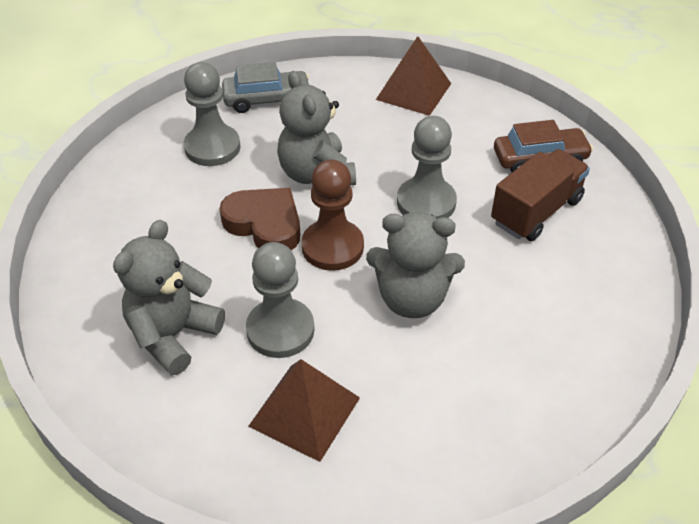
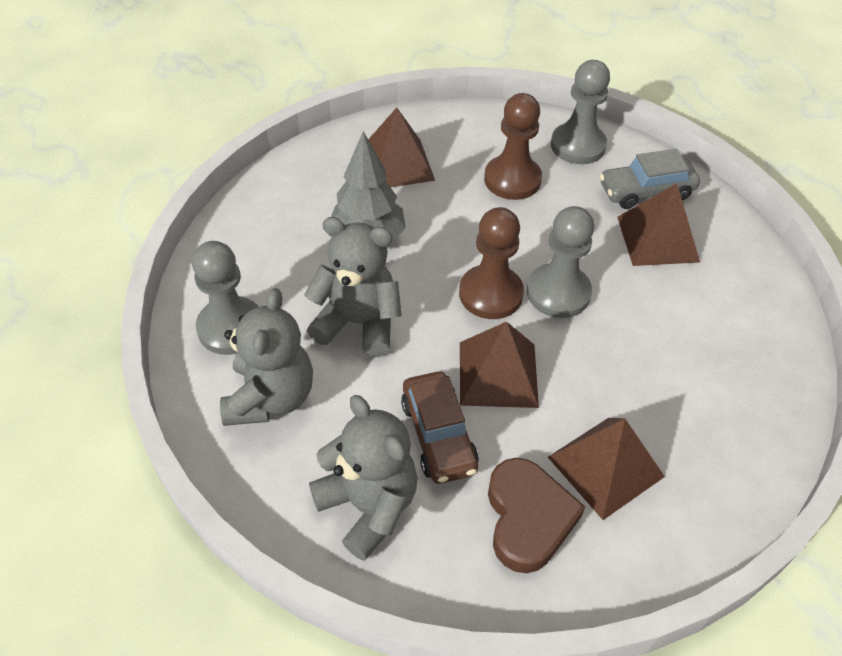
brown pawn: [301,159,364,271] = 1 -> [459,207,524,319] [484,93,542,200] = 2
brown pyramid: [248,359,360,462] [376,36,451,116] = 2 -> [368,107,435,187] [460,322,539,408] [548,418,665,520] [617,184,700,266] = 4
brown truck: [491,149,590,241] = 1 -> none = 0
grey tree: none = 0 -> [331,131,406,242] = 1

